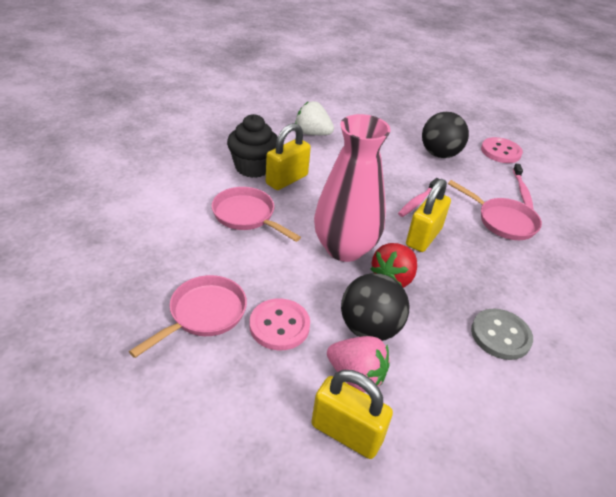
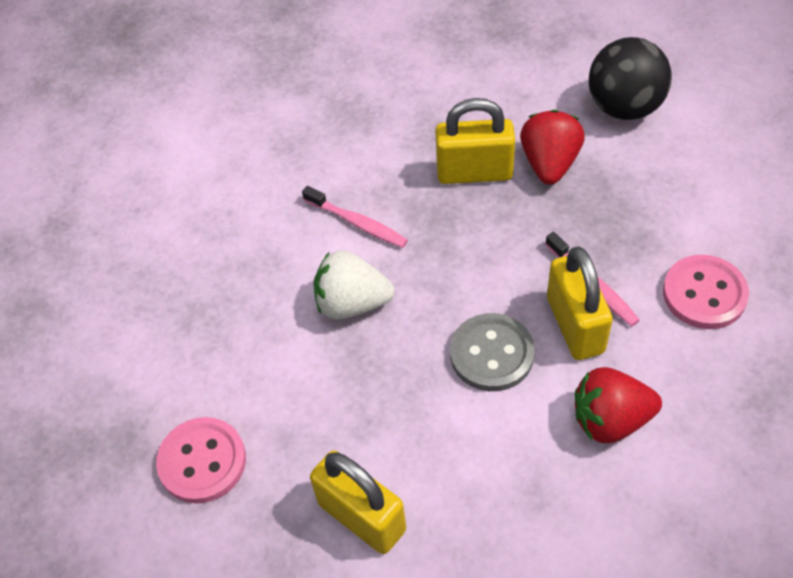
black ball: [341,273,409,341] [422,112,469,158] = 2 -> [589,37,672,120] = 1
black cupcake: [227,114,278,178] = 1 -> none = 0
pink pan: [129,275,247,358] [212,187,301,242] [448,180,542,240] = 3 -> none = 0
pink strawberry: [327,336,390,392] = 1 -> none = 0
pink vase: [314,114,391,262] = 1 -> none = 0
red strawberry: [371,243,417,288] = 1 -> [520,110,585,185] [575,367,662,443] = 2

